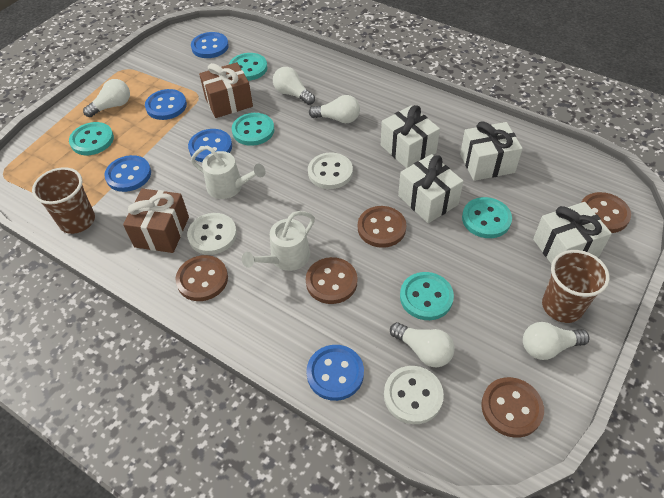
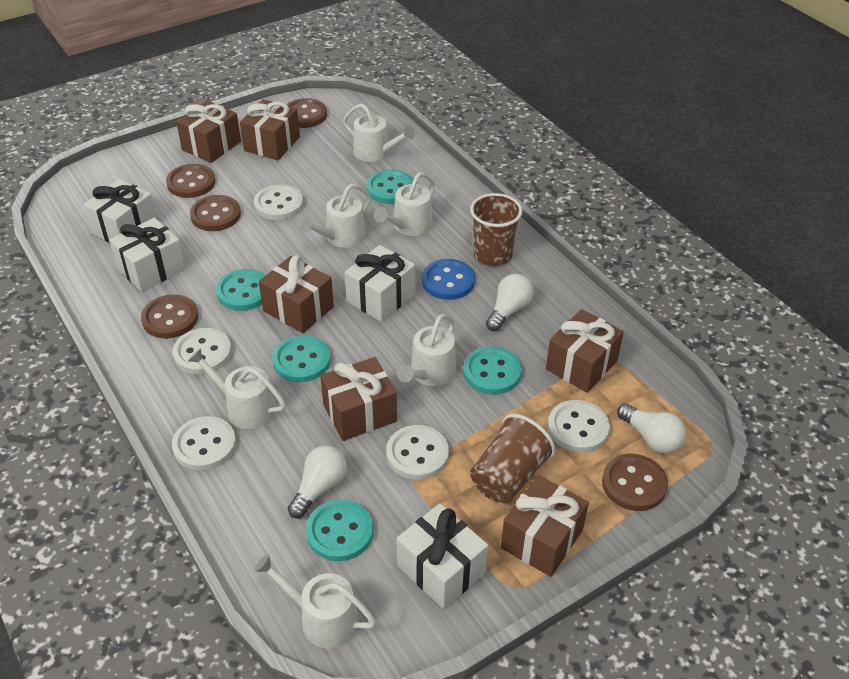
blue button: [104,155,151,192] [145,89,187,120] [188,129,232,162] [191,32,229,58] [306,345,364,401] = 5 -> [422,259,475,300] = 1
brown gift: [123,189,189,253] [199,62,253,118] = 2 -> [176,101,241,163] [240,99,300,160] [259,255,334,333] [320,357,397,441] [501,475,589,577] [546,309,624,393] = 6
white button: [187,213,237,255] [308,153,353,189] [384,366,444,424] = 3 -> [172,416,236,471] [173,328,232,375] [254,185,304,220] [386,425,449,480] [548,400,610,453] = 5
white light bulb: [83,79,130,117] [273,67,315,105] [309,95,360,123] [390,322,455,368] [523,322,589,360] = 5 -> [288,445,347,518] [486,274,534,331] [617,404,686,454] = 3
white watering can: [191,146,266,199] [242,211,315,271] = 2 -> [188,348,286,429] [254,554,376,649] [300,184,371,248] [343,104,415,162] [375,173,435,236] [397,314,456,386] = 6

